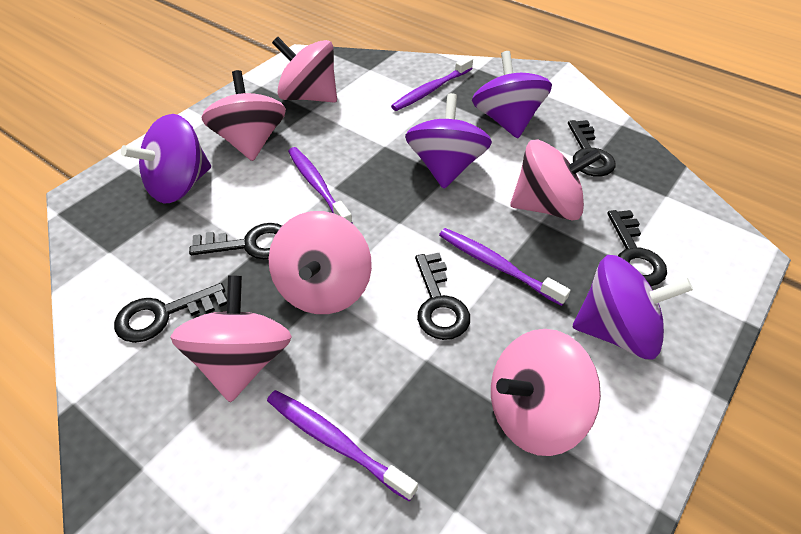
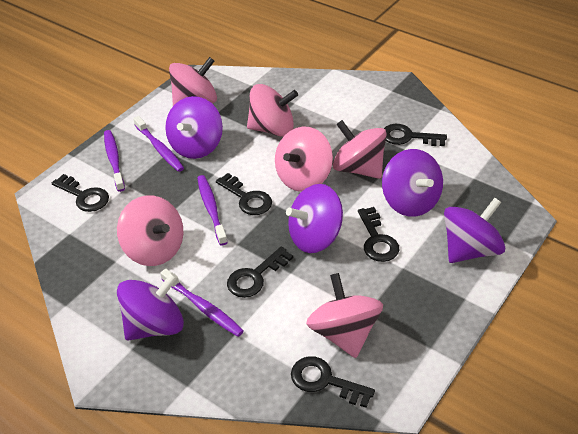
black key: [114,283,227,343] [189,223,282,259] [415,253,470,340] [568,120,616,177] [607,210,667,286] = 5 -> [52,174,109,212] [216,173,272,215] [227,246,293,298] [291,356,375,408] [358,207,399,262] [384,124,447,146] = 6
purple spinning top: [121,114,211,203] [405,93,492,189] [472,51,552,139] [573,255,693,360] = 4 -> [117,272,184,341] [165,96,223,159] [286,184,343,253] [382,149,443,217] [444,198,505,263] = 5

